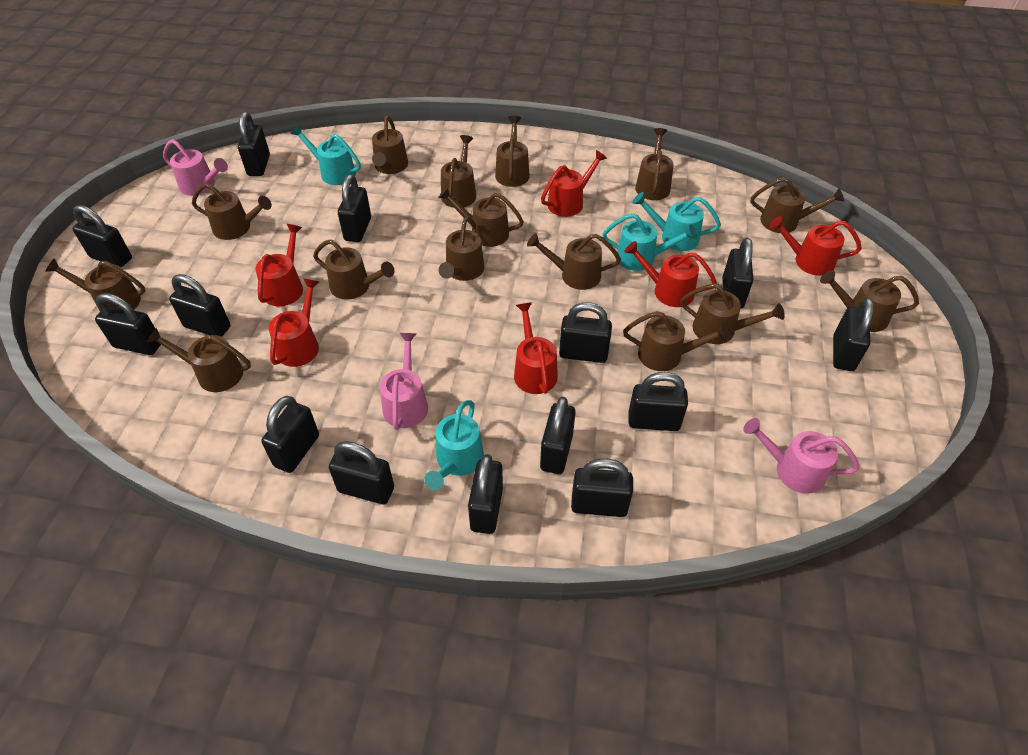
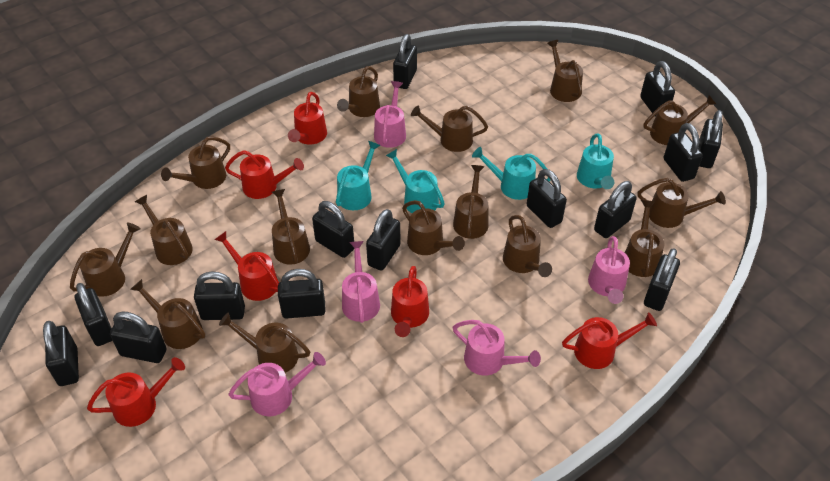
pink watering can: [163,139,228,196] [380,333,428,430] [743,418,860,494] = 3 -> [228,352,326,416] [342,241,380,323] [374,81,406,148] [453,320,541,376] [588,236,630,304] = 5

